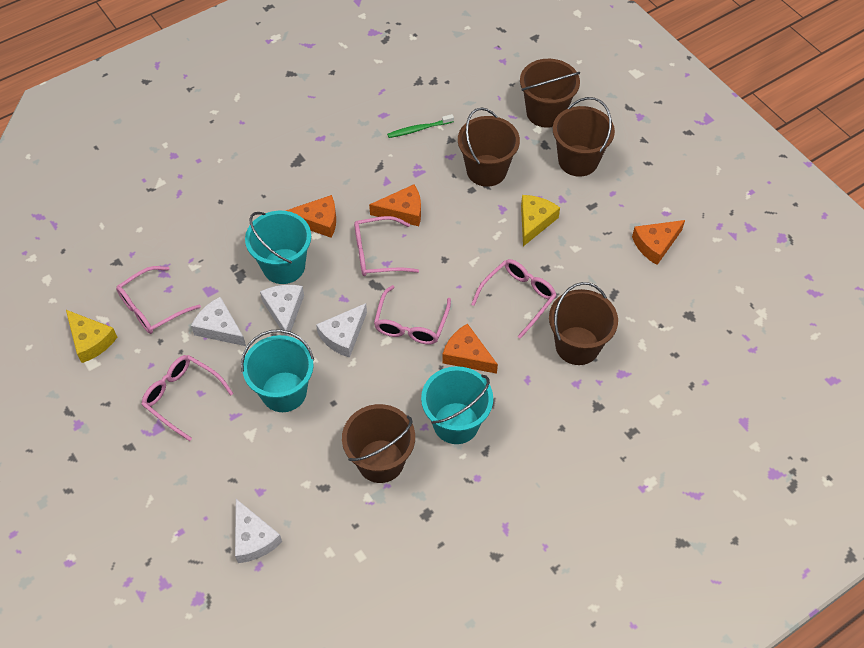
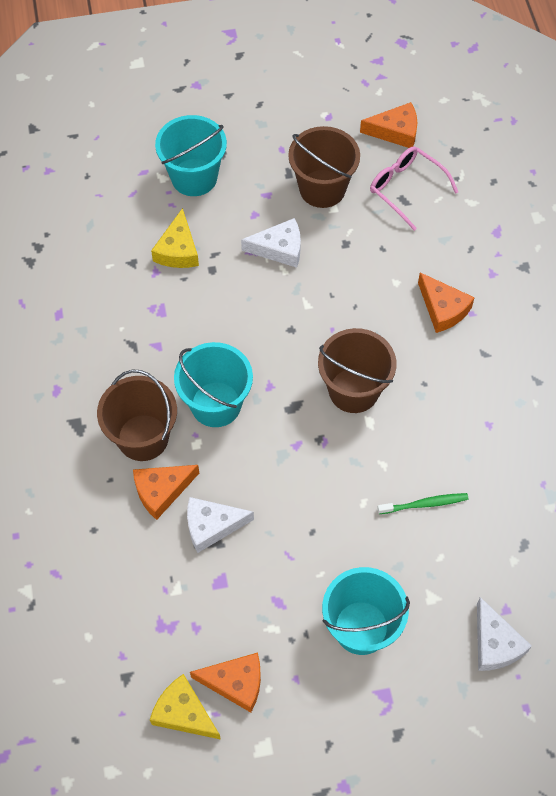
brown bucket: [342,404,415,483] [458,108,520,187] [520,59,580,128] [549,282,618,365] [553,97,615,177] = 5 -> [97,370,177,461] [288,126,360,208] [318,328,396,413] = 3
pink glasses: [116,266,201,334] [141,355,233,441] [354,216,419,276] [374,285,451,344] [471,259,557,339] = 5 -> [370,146,458,231] = 1
white cheese: [191,297,246,346] [235,499,282,563] [260,285,304,336] [316,303,367,358] = 4 -> [187,497,254,553] [241,218,301,268] [477,597,532,671] = 3

